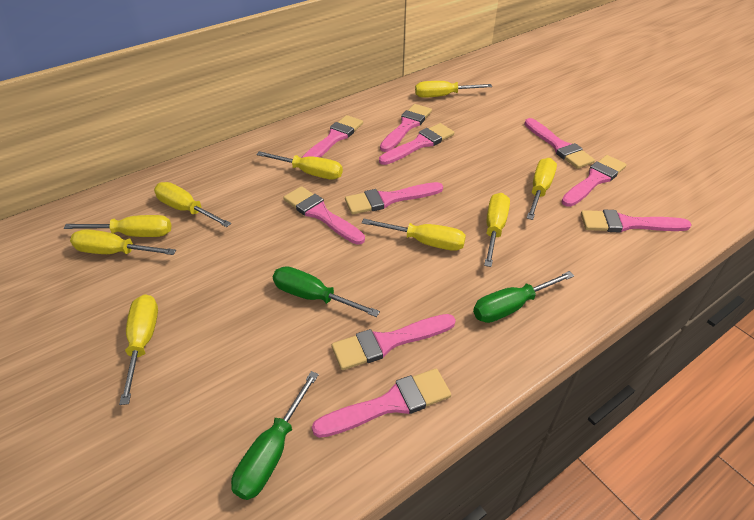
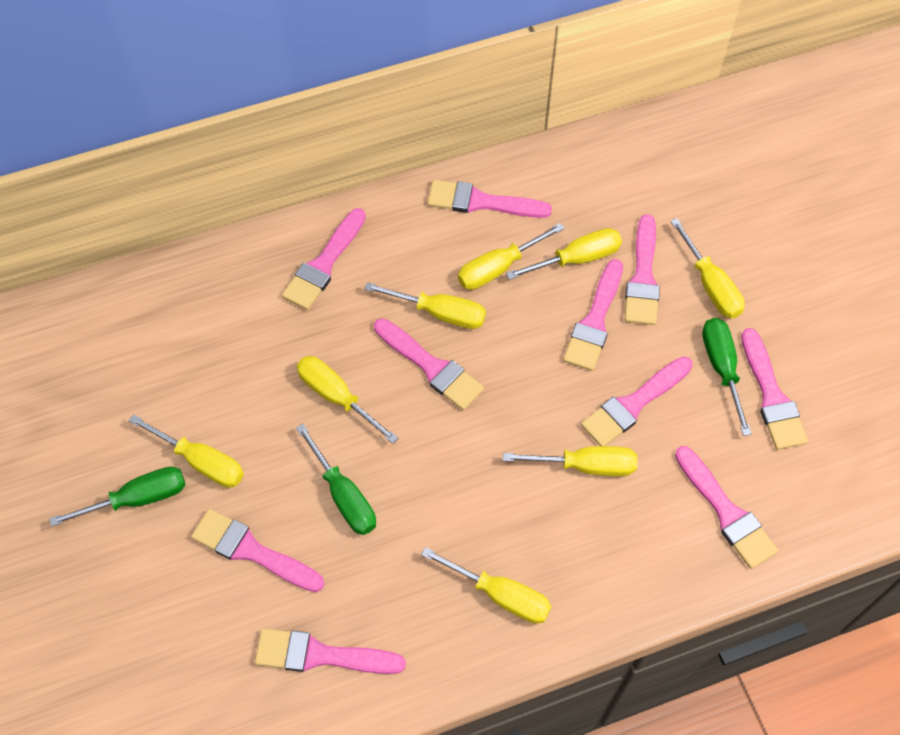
yellow screwdriver: [64,215,171,237] [70,229,176,255] [119,294,158,405] [154,182,231,227] [256,151,343,180] [362,219,466,251] [415,81,492,98] [484,193,510,267] [527,158,557,220] = 9 -> [129,414,244,487] [297,356,398,444] [364,282,486,329] [421,547,552,624] [458,223,565,290] [503,446,637,476] [506,228,622,280] [670,218,745,318] = 8

